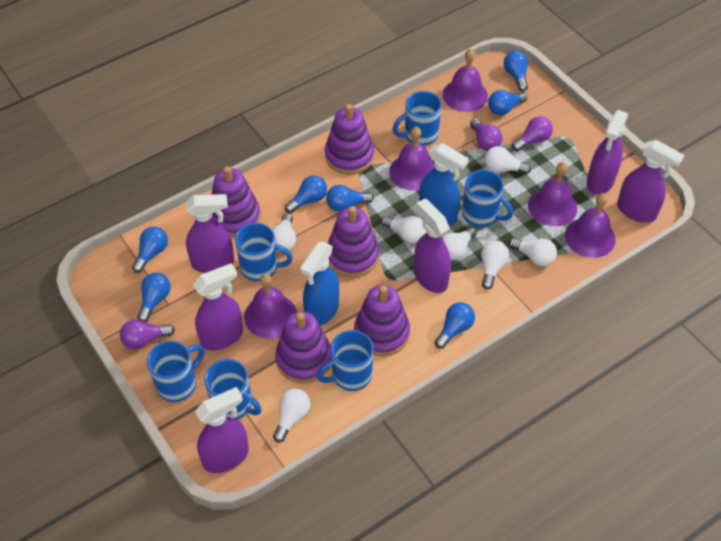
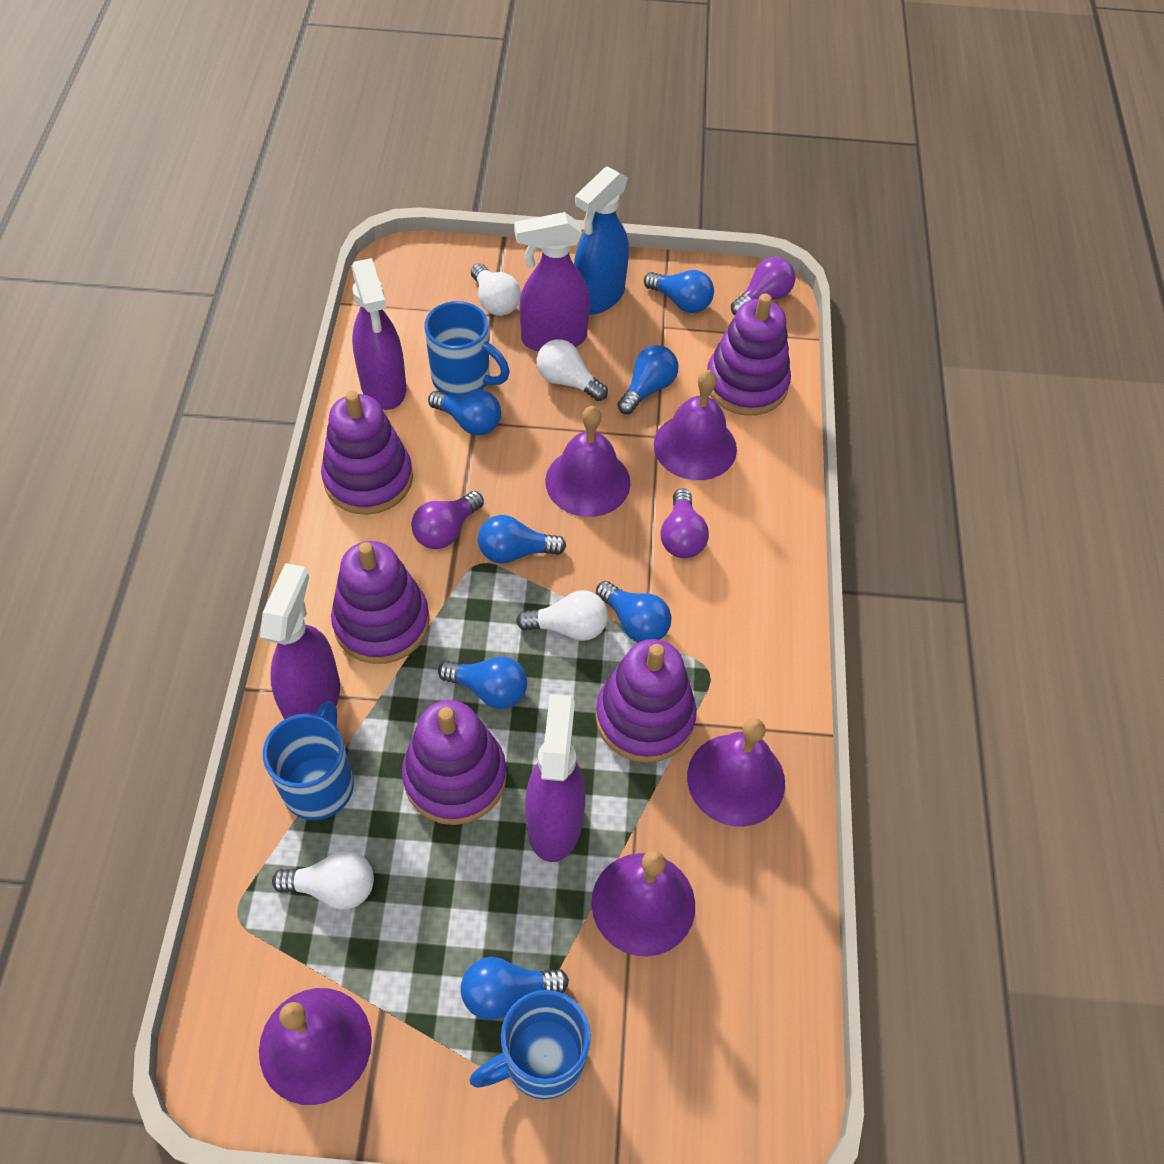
blue mug: [147,341,204,402] [204,359,261,420] [235,223,293,281] [317,330,374,391] [392,91,442,146] [462,170,513,227] = 6 -> [263,701,354,820] [424,301,510,395] [469,990,591,1099] = 3
blue spray bottle: [300,242,339,326] [419,143,469,226] = 2 -> [574,166,629,315] = 1
purple spray bottle: [186,194,234,273] [193,263,243,351] [195,387,249,473] [414,199,451,293] [587,110,629,195] [617,140,684,223] = 6 -> [260,563,340,720] [351,258,406,410] [514,212,590,352] [525,694,585,862] = 4
white light bulb: [272,213,296,252] [273,389,310,442] [381,216,426,243] [442,227,477,260] [481,241,509,289] [485,146,531,174] [509,238,557,266] = 7 -> [272,851,374,910] [471,263,521,316] [516,590,608,641] [537,339,608,401] = 4

